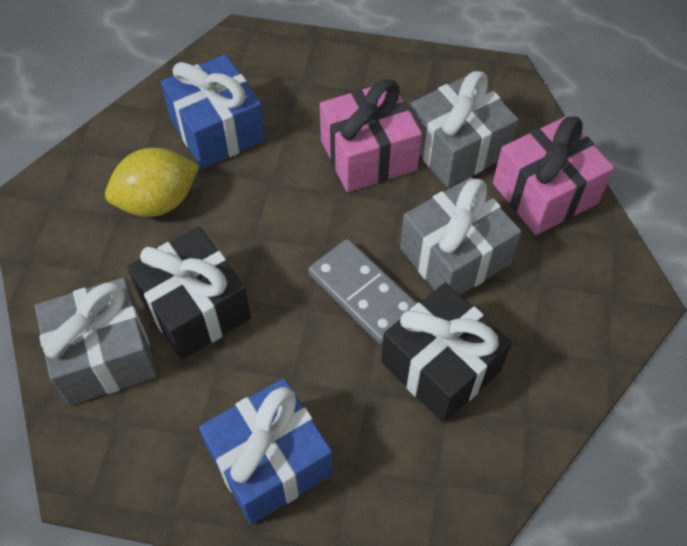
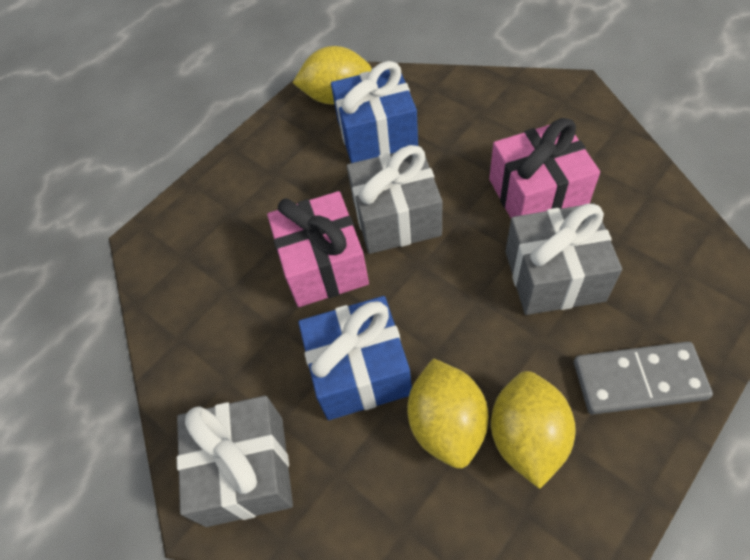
black gift: [127,227,251,360] [381,283,512,423] = 2 -> none = 0
yellow lemon: [105,148,199,217] = 1 -> [293,46,372,105] [407,358,489,469] [491,371,576,489] = 3

